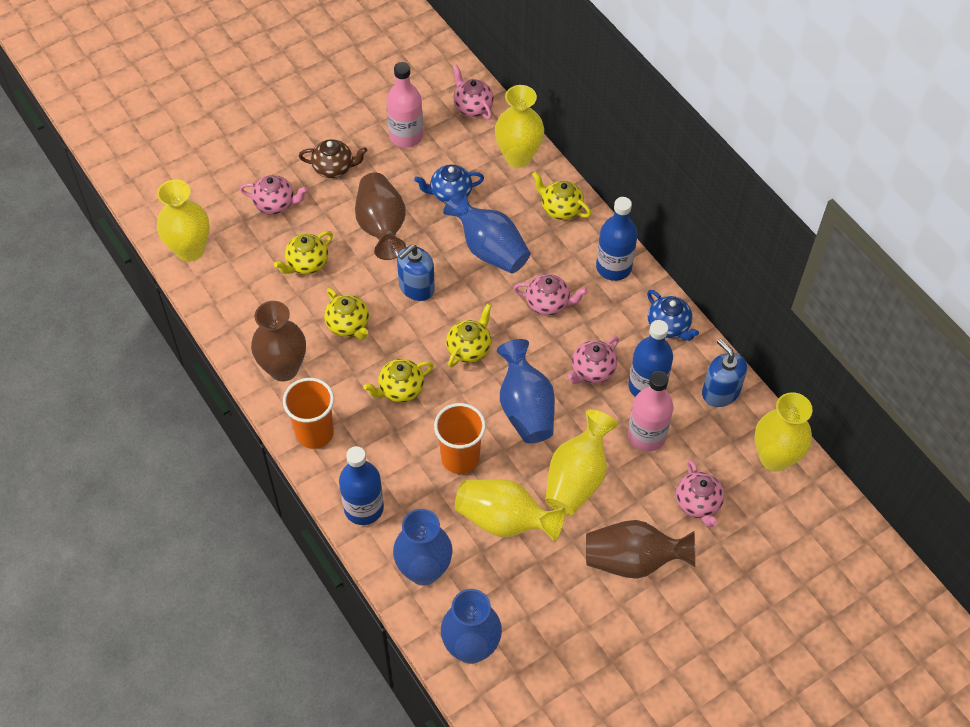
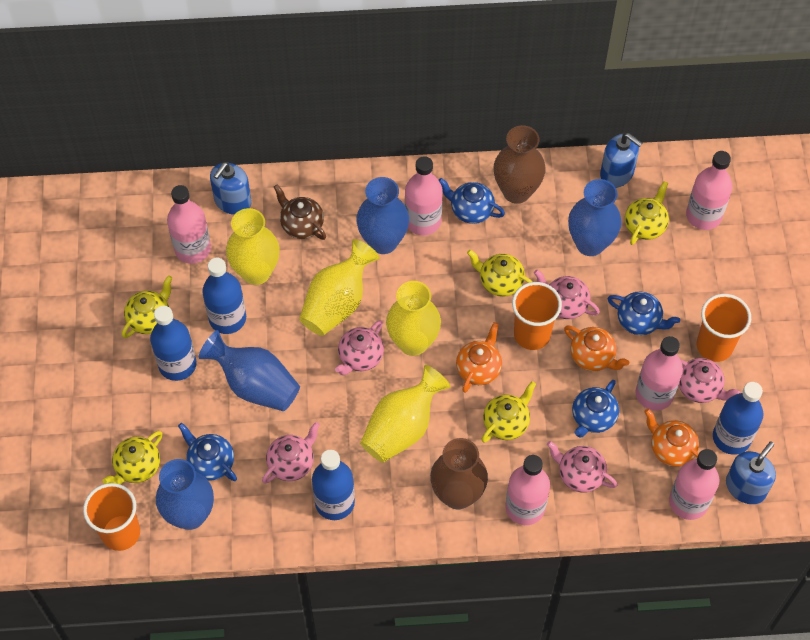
blue bottle: [339,446,384,525] [596,197,637,281] [628,320,673,397] = 3 -> [150,306,196,381] [202,258,246,334] [312,450,355,520] [713,382,764,455] = 4
blue soap dispenser: [397,245,435,301] [702,339,747,407] = 2 -> [210,162,252,215] [600,133,642,188] [726,442,776,504] = 3
blue teapot: [414,164,484,203] [647,290,699,341] = 2 -> [178,423,237,481] [439,178,505,224] [572,380,619,438] [607,292,680,335] = 4
brown vase: [251,301,306,381] [355,173,406,260] [586,520,695,579] = 3 -> [430,438,488,509] [493,125,546,204] = 2
orange cup: [283,378,334,449] [434,403,486,474] = 2 -> [83,483,140,551] [512,282,562,350] [697,294,751,362] = 3
orange teapot: none = 0 -> [456,322,502,393] [564,325,629,371] [644,408,699,467] = 3
pink bottle: [386,62,423,148] [628,371,673,451] = 2 -> [167,185,211,264] [405,156,443,235] [505,455,550,525] [636,336,683,411] [669,449,719,520] [686,151,732,230] = 6
yellow vase: [157,179,210,262] [455,479,566,542] [495,85,544,168] [545,409,618,515] [754,392,813,471] = 5 -> [226,208,280,285] [299,239,380,336] [360,365,451,463] [386,281,441,356] = 4

